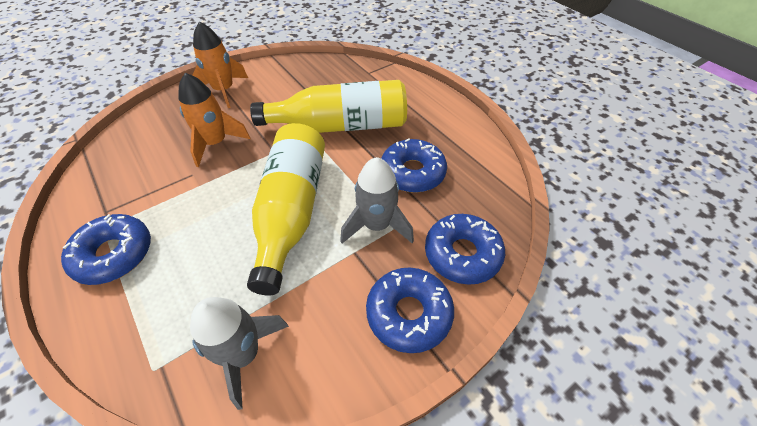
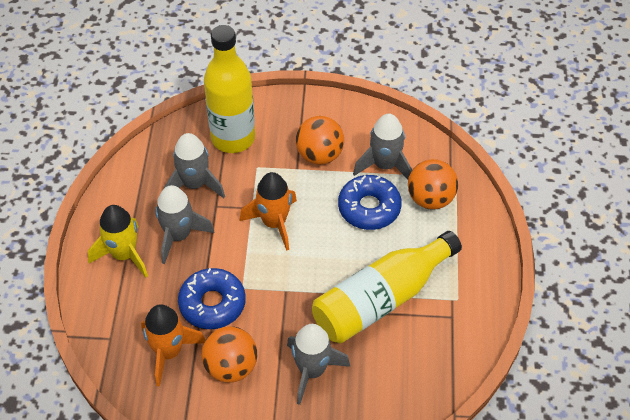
blue donut: [61,214,151,285] [366,268,454,353] [381,138,447,193] [425,214,505,285] = 4 -> [178,268,246,329] [338,175,402,230] = 2
grey rocket: [190,297,289,410] [340,157,414,244] = 2 -> [155,185,214,264] [164,133,225,198] [287,324,350,405] [353,113,412,180] = 4
orange ball: none = 0 -> [201,326,257,383] [296,116,344,165] [408,159,458,210] = 3
yellow rocket: none = 0 -> [88,205,148,277] = 1

